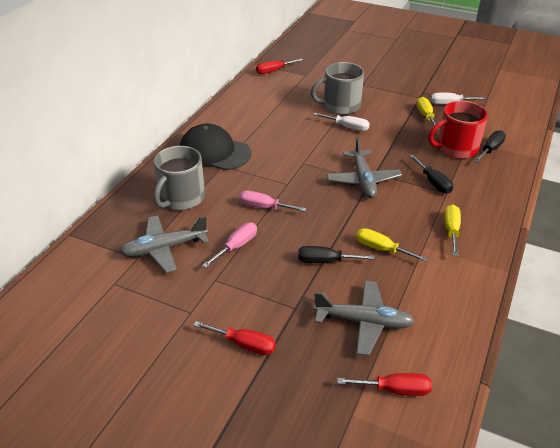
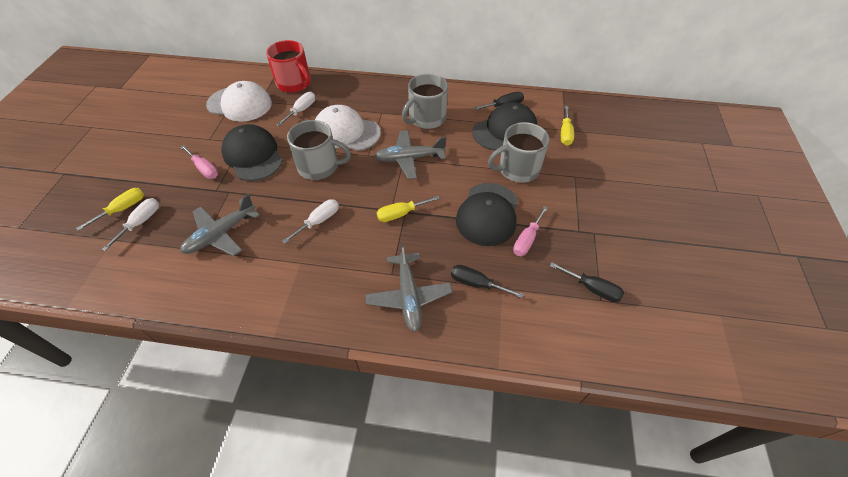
black cap: [180,124,252,170] = 1 -> [221,124,283,181] [456,183,518,246] [472,102,538,150] = 3
grey mug: [153,146,205,210] [311,62,364,115] = 2 -> [287,120,351,180] [402,73,448,129] [488,122,549,183] = 3
red screwdriver: [193,321,276,355] [256,59,303,74] [337,373,432,396] = 3 -> none = 0
white cap: none = 0 -> [206,81,272,122] [315,105,381,151] = 2
white screwdriver: [313,113,370,131] [430,93,486,104] = 2 -> [102,198,159,251] [276,92,315,126] [282,199,339,243] = 3

